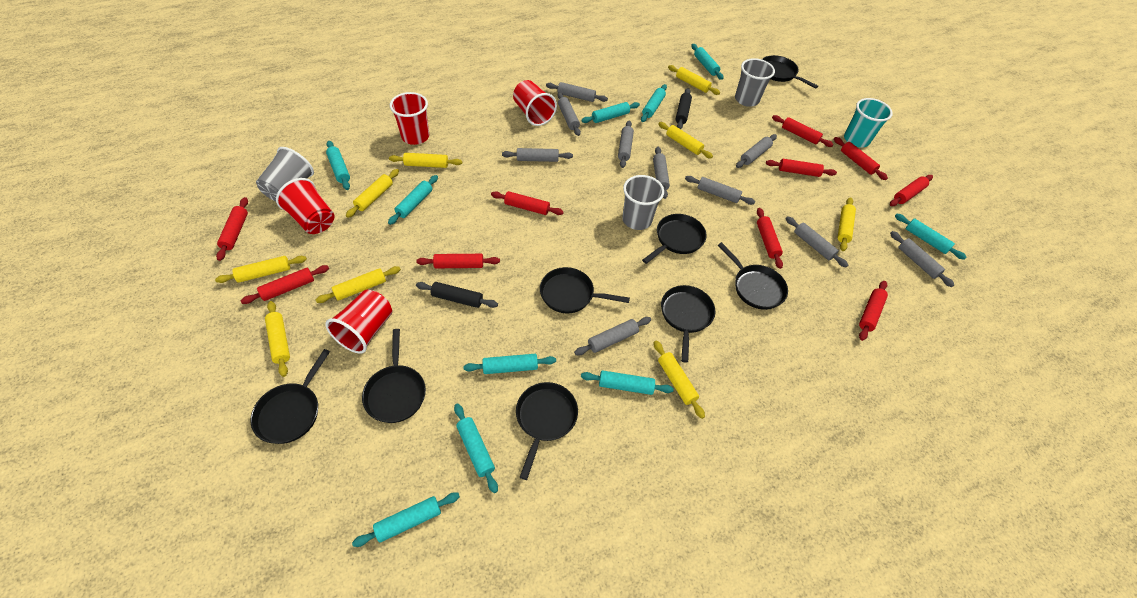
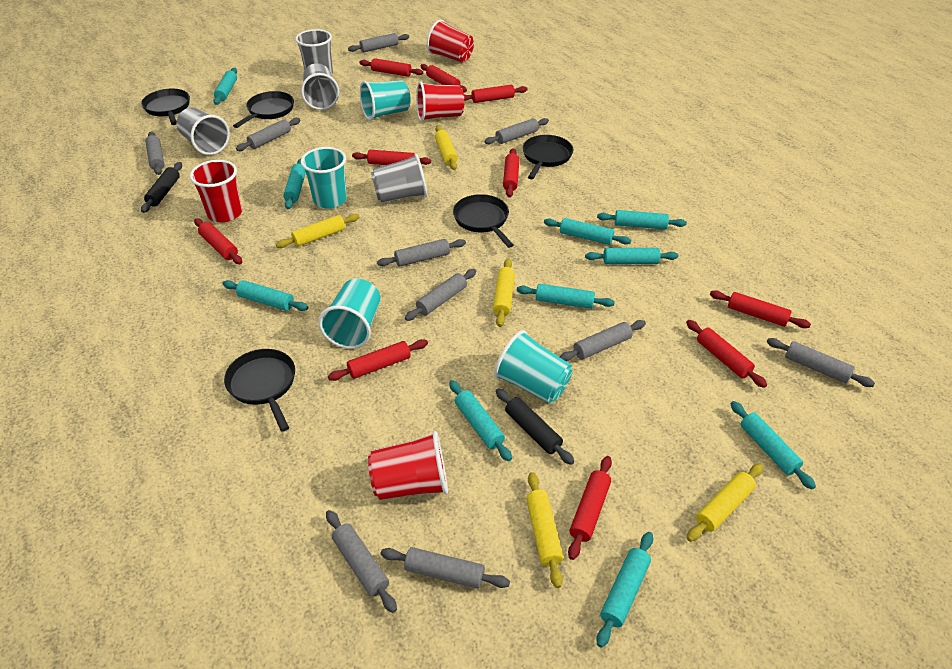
black pan: [250,349,330,444] [362,329,426,423] [516,382,578,480] [540,267,630,313] [642,214,706,264] [661,285,716,363] [718,242,788,310] [762,55,818,89] = 8 -> [141,89,190,125] [224,349,295,432] [233,91,294,128] [453,194,514,248] [522,135,573,179] = 5
grey cup: [256,147,314,201] [622,175,664,230] [735,58,775,107] = 3 -> [177,107,230,155] [295,29,333,75] [301,63,339,110] [371,154,427,203] = 4
turquoise cup: [844,98,893,147] = 1 -> [301,147,347,209] [318,278,381,349] [359,80,411,120] [494,330,573,403] = 4
yellow rolling pin: [215,256,307,283] [265,301,290,377] [316,266,401,303] [346,169,399,218] [389,153,462,168] [653,340,705,419] [658,122,713,159] [668,65,720,95] [838,197,856,251] = 9 -> [276,214,359,248] [435,126,458,170] [493,258,515,327] [526,472,563,588] [687,464,763,542] = 5

